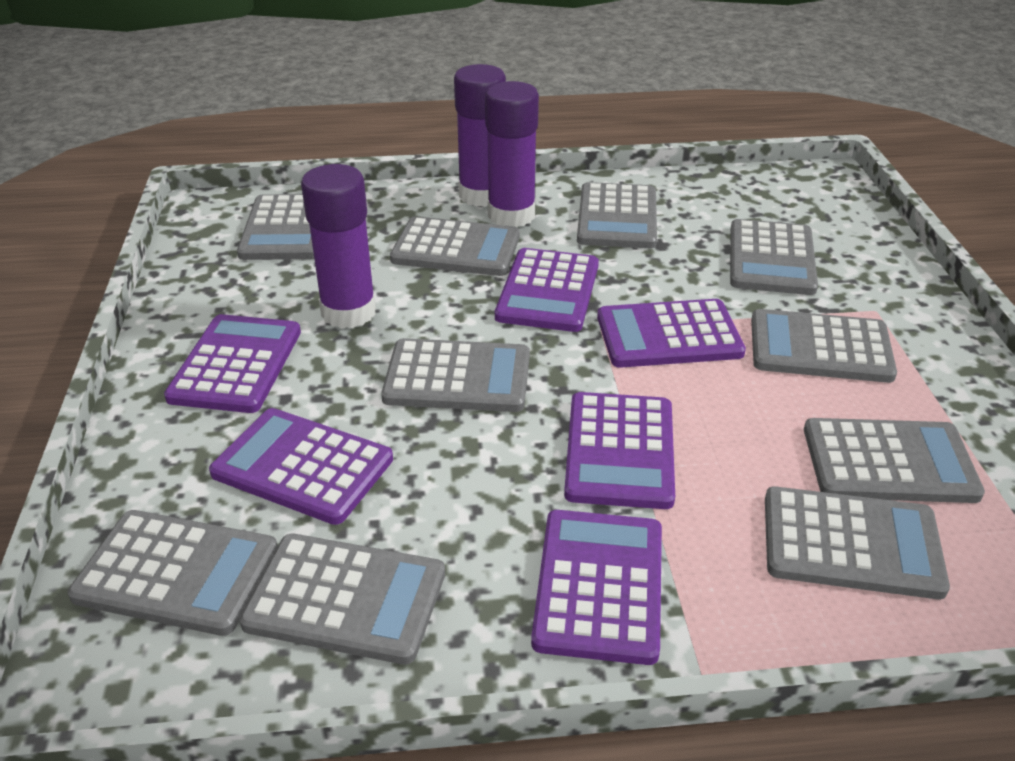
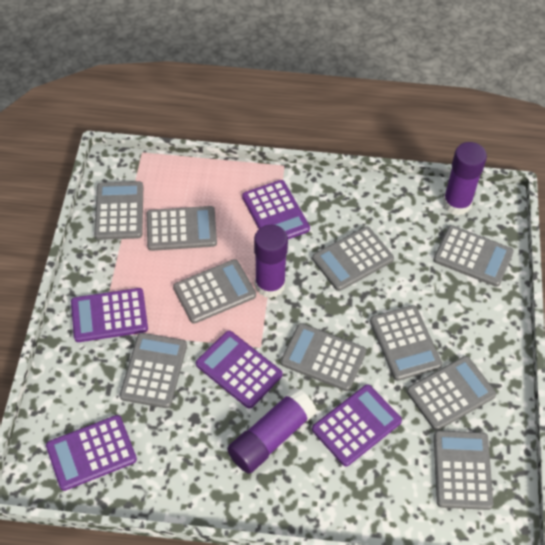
purple calculator: [164,314,301,413] [209,408,393,525] [495,248,599,332] [531,510,662,665] [564,392,675,509] [597,299,746,368] = 6 -> [46,415,137,491] [71,288,148,342] [196,331,283,409] [242,180,310,239] [312,384,402,467] = 5

